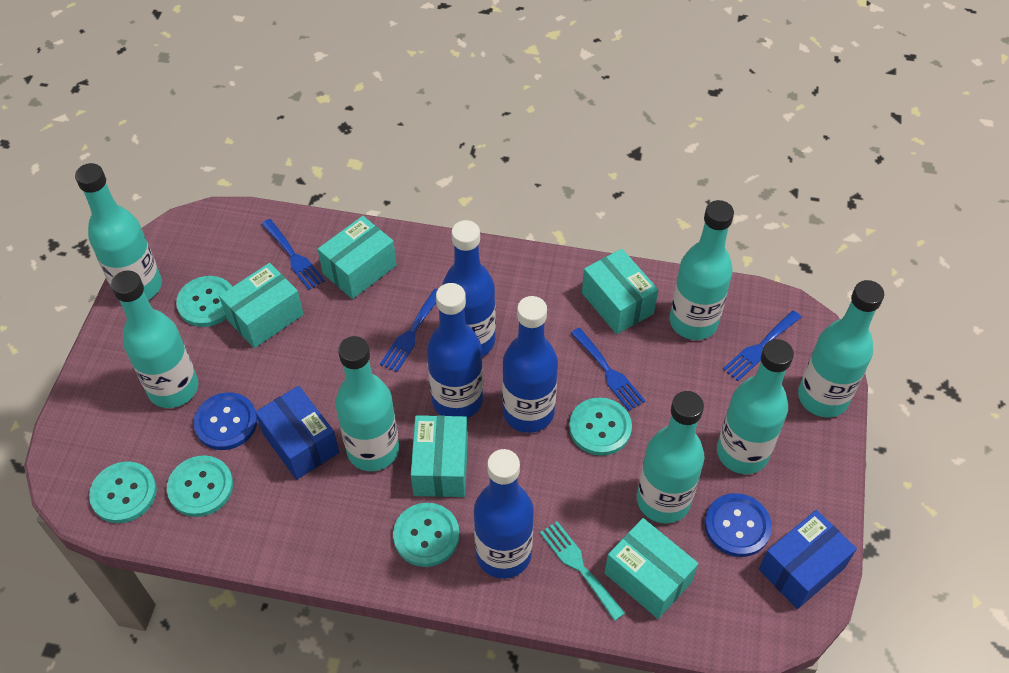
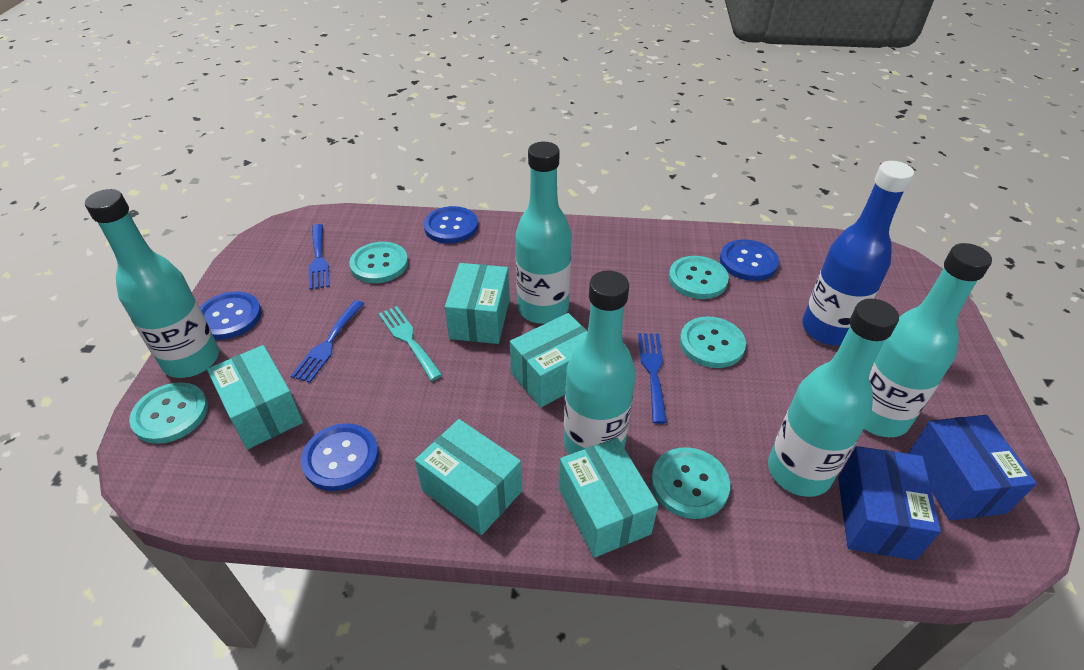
blue bottle: [427,283,483,418] [442,220,496,357] [474,449,534,579] [502,296,558,433] = 4 -> [802,161,914,345] = 1
blue button: [193,392,258,450] [705,493,772,557] = 2 -> [200,291,262,340] [301,423,379,491] [424,206,478,244] [720,239,779,281] = 4
blue fork: [261,219,325,290] [380,289,438,372] [571,328,645,411] [723,310,802,381] = 4 -> [291,300,364,383] [309,224,330,290] [638,333,667,424] = 3
turquoise bottle: [75,163,162,300] [111,271,198,408] [335,336,399,471] [637,391,704,524] [670,200,734,340] [717,339,794,474] [798,280,884,417] = 7 -> [85,189,219,378] [515,142,572,324] [564,270,636,455] [768,298,899,497] [864,243,992,437] = 5

